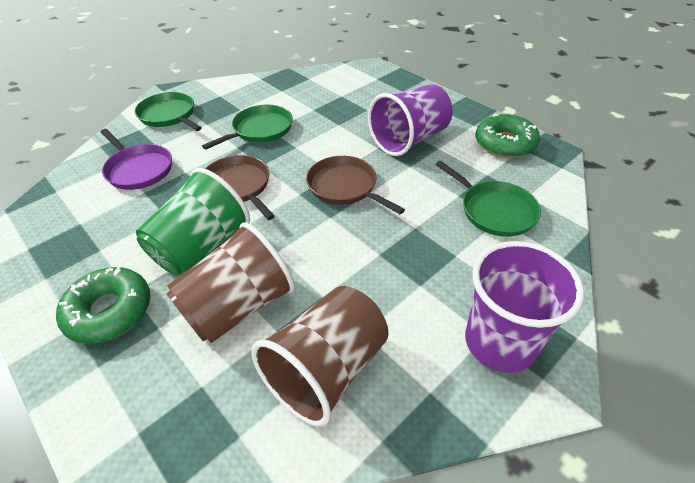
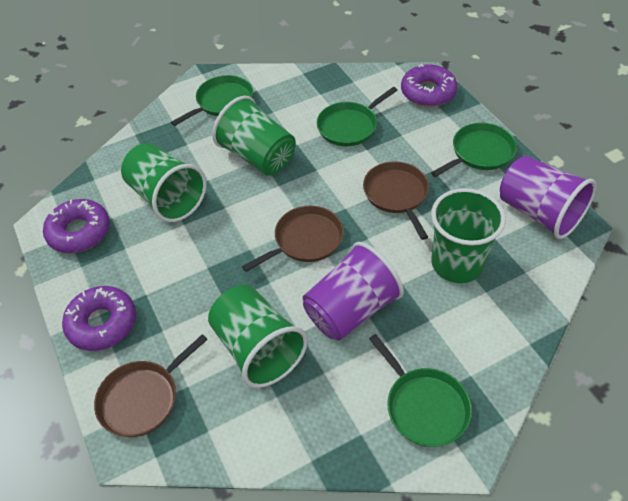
brown cup: [167,222,295,343] [251,286,389,426] = 2 -> none = 0
brown pan: [205,155,275,220] [306,156,405,214] = 2 -> [94,334,208,437] [242,206,344,272] [363,161,429,240] = 3
green cup: [136,168,250,275] = 1 -> [121,143,207,222] [208,285,308,388] [212,96,296,176] [431,188,506,283] = 4
green donut: [56,267,151,344] [476,113,540,158] = 2 -> none = 0
green pan: [135,92,202,131] [202,105,293,150] [436,161,541,237] = 3 -> [171,75,253,126] [317,87,397,146] [369,334,472,447] [431,123,517,177] = 4
purple donut: none = 0 -> [43,199,110,253] [62,286,136,351] [401,64,458,107] = 3
purple pan: [101,129,172,190] = 1 -> none = 0

